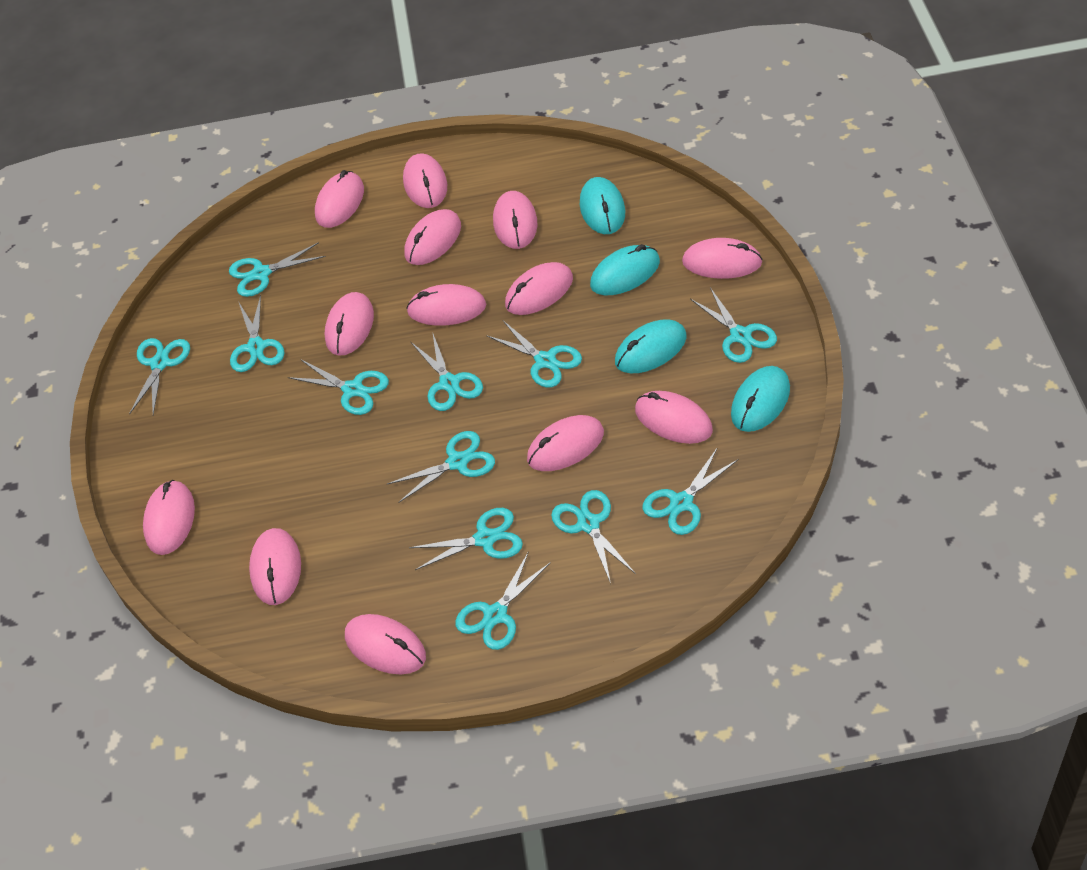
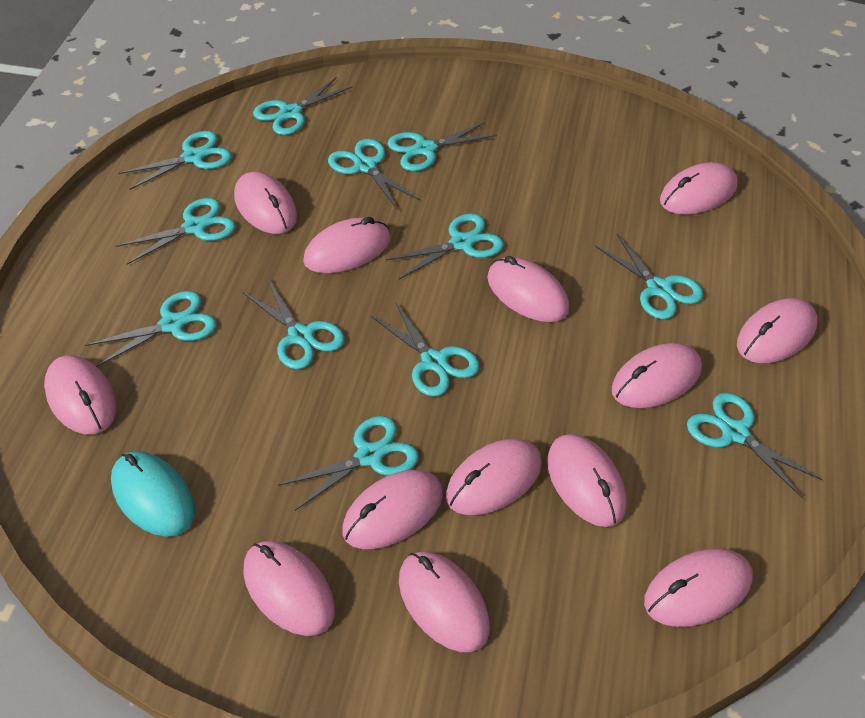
turquoise mouse: [580,177,625,234] [590,244,660,295] [615,319,687,373] [731,366,790,432] = 4 -> [111,451,195,537] = 1

